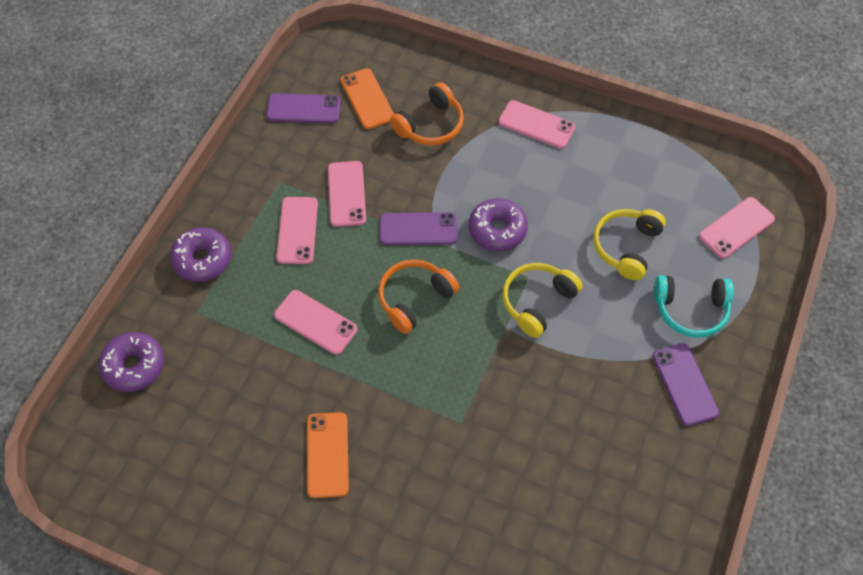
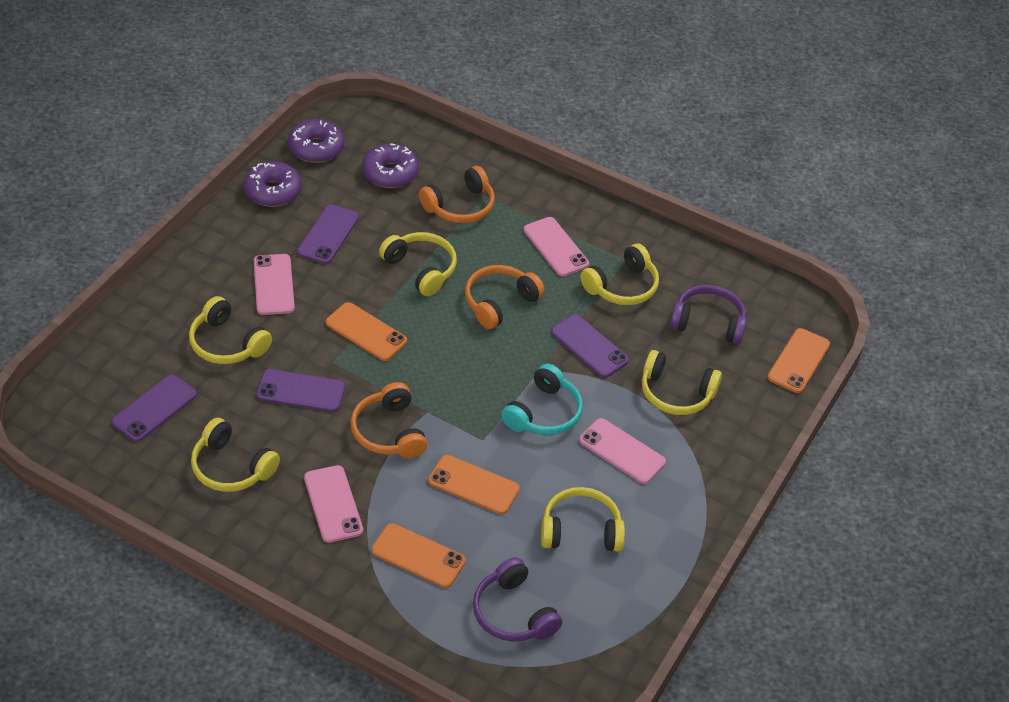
orange headphones: [378,259,459,334] [390,82,464,145] = 2 -> [351,382,427,458] [419,166,495,223] [465,265,545,329] = 3
orange phone: [307,412,349,498] [341,68,394,129] = 2 -> [326,302,407,361] [371,523,466,588] [428,455,520,514] [768,328,830,393] = 4
pink phone: [274,290,357,355] [276,197,318,264] [328,161,366,227] [498,100,575,149] [699,197,775,258] = 5 -> [254,254,295,315] [304,465,363,543] [523,217,589,276] [579,418,666,484] = 4
purple headphones: none = 0 -> [473,557,562,642] [670,285,747,344] = 2
purple phone: [266,93,341,123] [379,212,457,245] [652,343,719,426] = 3 -> [111,374,197,442] [257,369,345,412] [297,204,359,264] [551,314,629,378] = 4
yellow headphones: [503,263,583,338] [593,209,666,280] = 2 -> [189,296,272,364] [191,418,280,492] [379,232,457,296] [541,487,625,552] [580,244,659,305] [642,350,722,415] = 6

